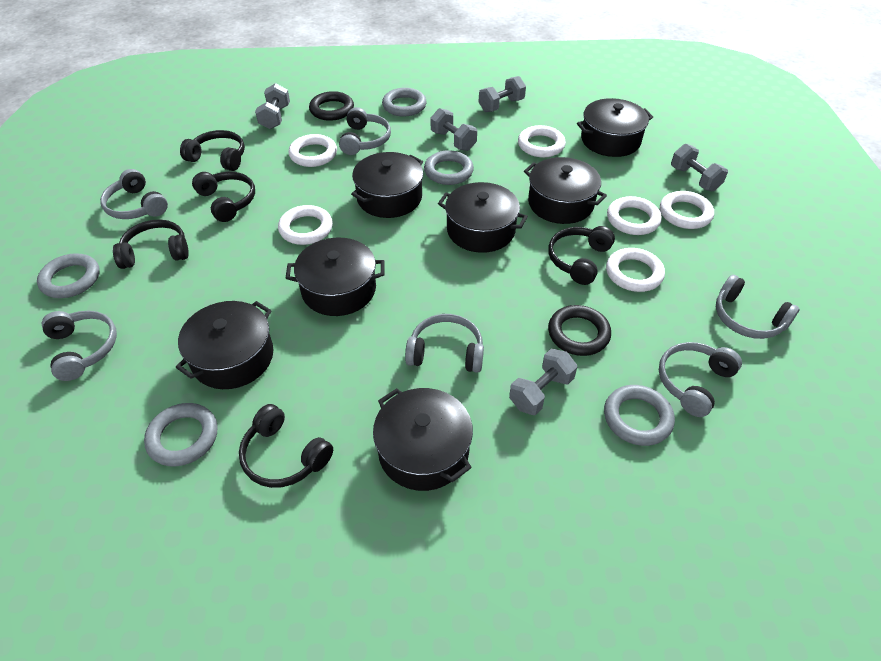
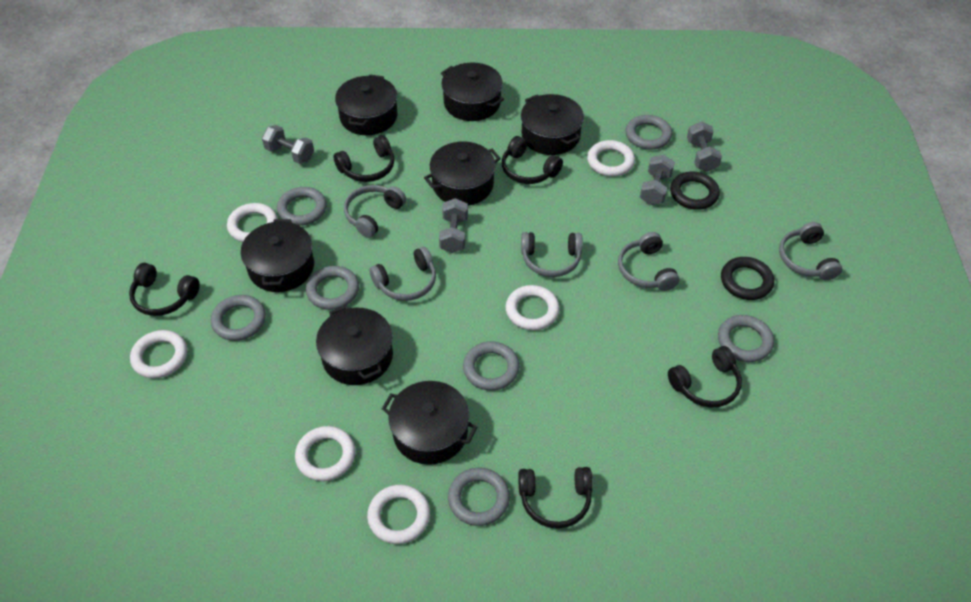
grey dumbbell: [255,83,290,129] [431,108,477,151] [479,76,526,112] [509,349,577,415] [671,144,728,191] = 5 -> [262,125,314,164] [439,198,468,253] [640,155,675,205] [687,121,722,172] = 4
grey headphones: [42,310,117,381] [100,169,168,219] [339,107,391,155] [405,314,484,373] [659,342,742,417] [716,275,800,339] = 6 -> [344,185,406,238] [369,247,436,301] [521,232,583,277] [618,232,680,291] [779,222,842,280] = 5
grey ring: [37,253,100,298] [144,403,218,466] [382,88,427,117] [424,150,474,185] [604,385,675,446] = 5 -> [211,295,266,341] [277,187,327,226] [306,266,359,310] [448,468,510,526] [463,341,519,391] [625,115,672,150] [718,315,774,362] = 7

